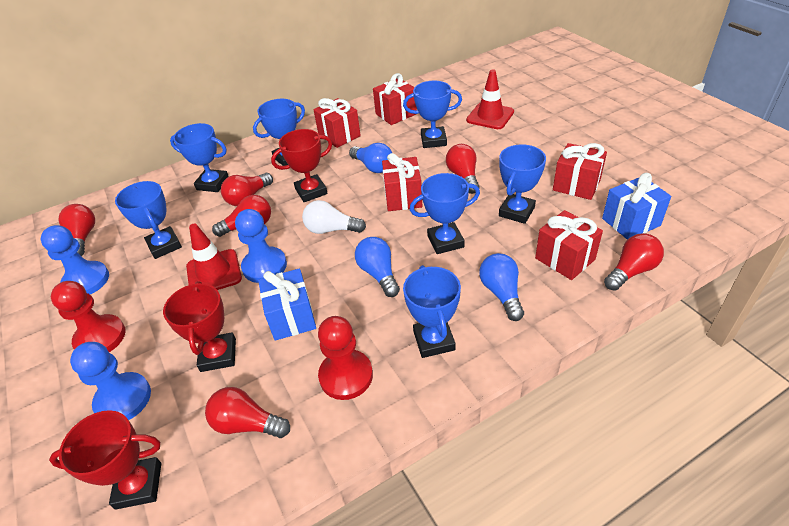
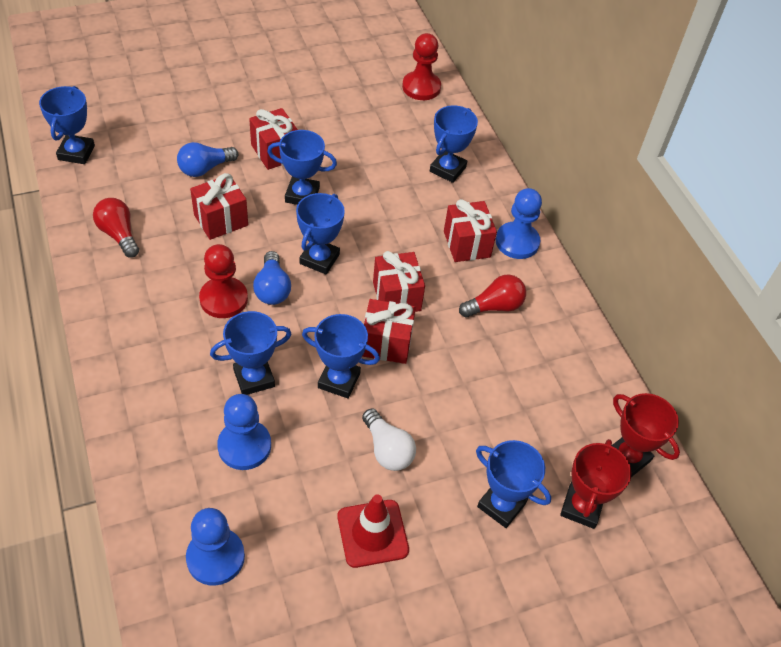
blue gift: [258,268,316,341] [602,173,671,240] = 2 -> none = 0
blue light bulb: [349,143,392,173] [355,237,400,297] [480,253,524,321] = 3 -> [177,142,238,177] [253,251,291,305] = 2
red light bulb: [58,204,95,256] [205,387,290,438] [212,195,271,237] [221,173,273,206] [446,144,479,194] [604,233,664,291] = 6 -> [93,198,139,258] [459,274,526,317] = 2
red traffic cone: [186,224,242,290] [466,69,514,129] = 2 -> [338,494,409,568] = 1
red trophy: [49,410,161,510] [163,281,236,372] [271,129,332,202] = 3 -> [560,439,632,529] [612,393,680,477] = 2

